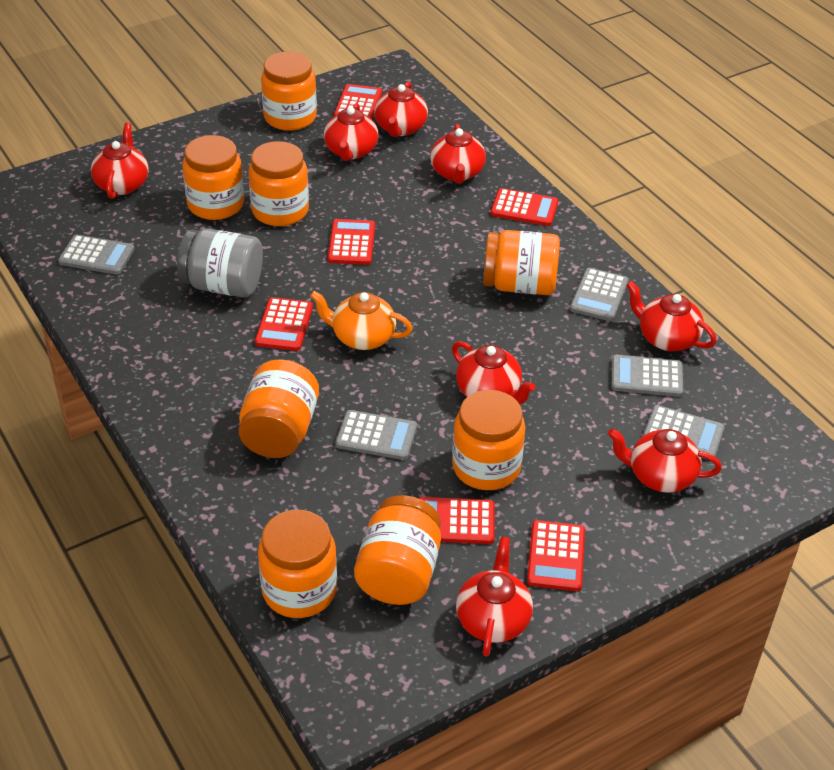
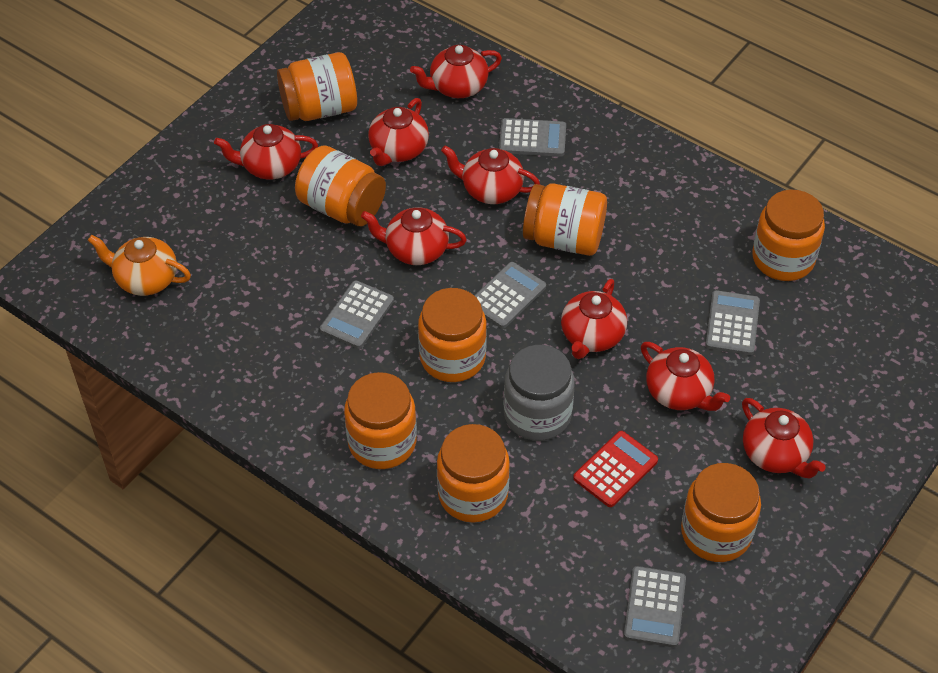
red calculator: [255,297,313,351] [328,219,375,265] [334,84,382,120] [418,497,495,544] [490,188,558,226] [527,520,585,591] = 6 -> [573,431,658,507] = 1

